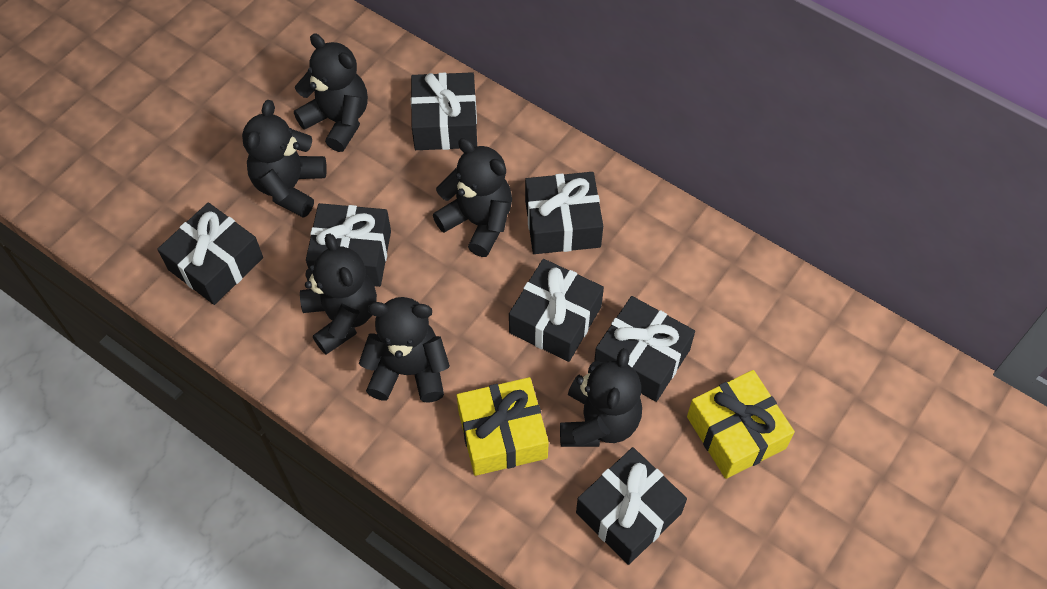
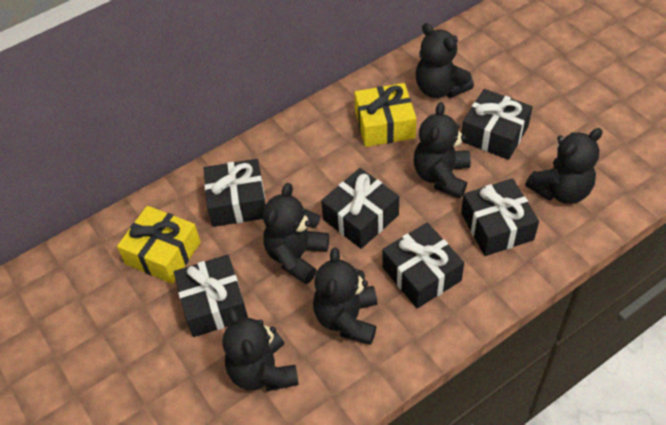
black gift: [157,202,263,305] [306,203,391,287] [411,72,477,150] [509,259,604,362] [525,172,603,254] [576,447,687,565] [594,296,695,402] = 7 -> [174,255,248,337] [204,159,266,227] [321,168,399,249] [382,222,464,308] [461,89,533,160] [461,178,539,256] = 6

